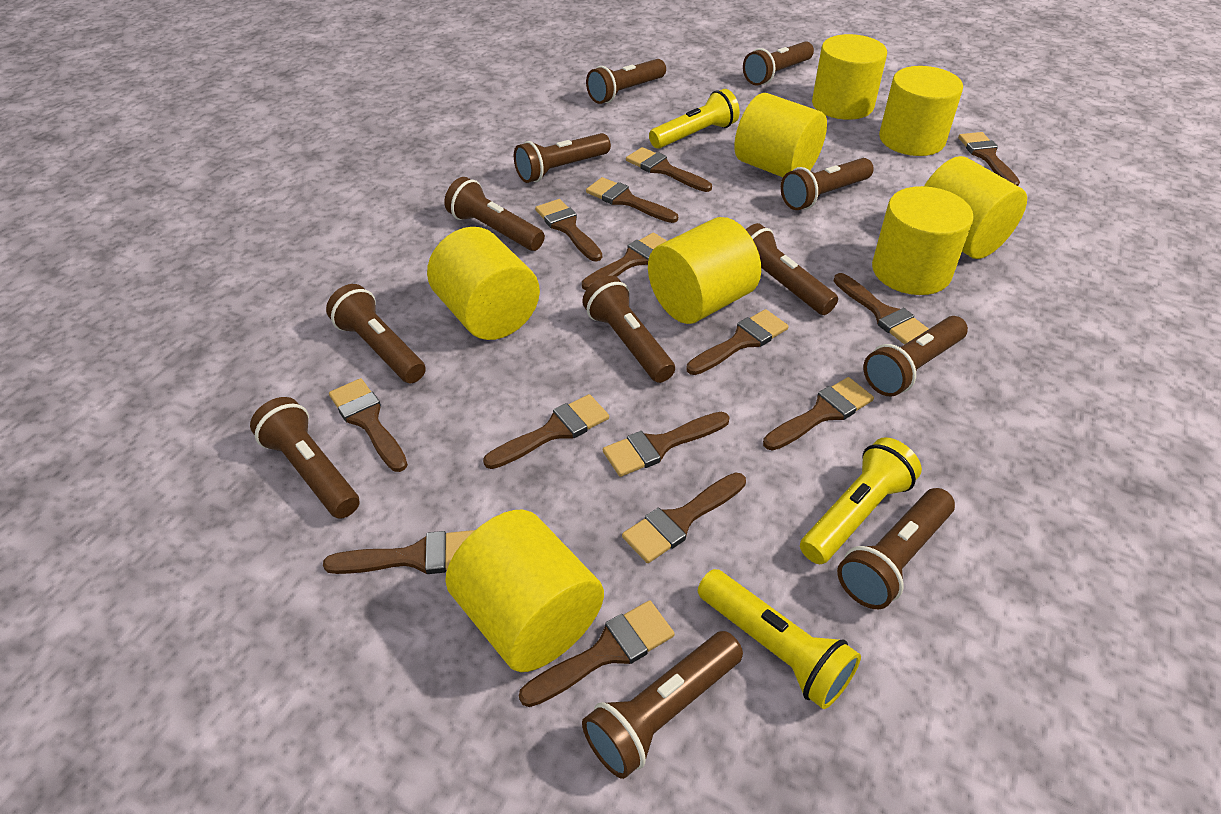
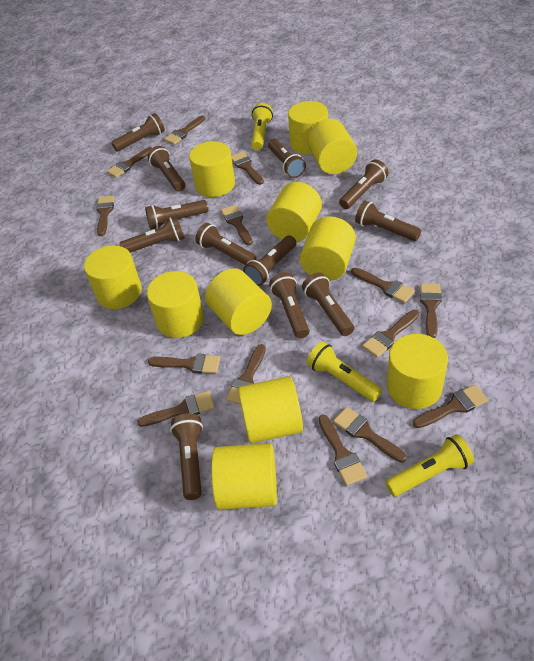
yellow cylinder: [427,227,540,340] [445,509,604,672] [648,217,761,324] [734,93,827,177] [812,34,887,120] [872,186,974,295] [879,66,963,156] [924,156,1027,259] = 8 -> [84,245,142,309] [147,271,204,338] [189,141,235,197] [205,268,272,335] [211,443,277,510] [238,376,303,443] [266,182,322,242] [288,101,328,155] [300,216,356,281] [307,119,357,174] [387,334,448,409] = 11

